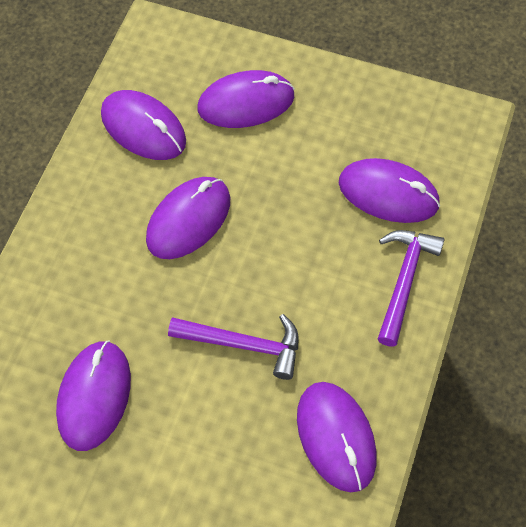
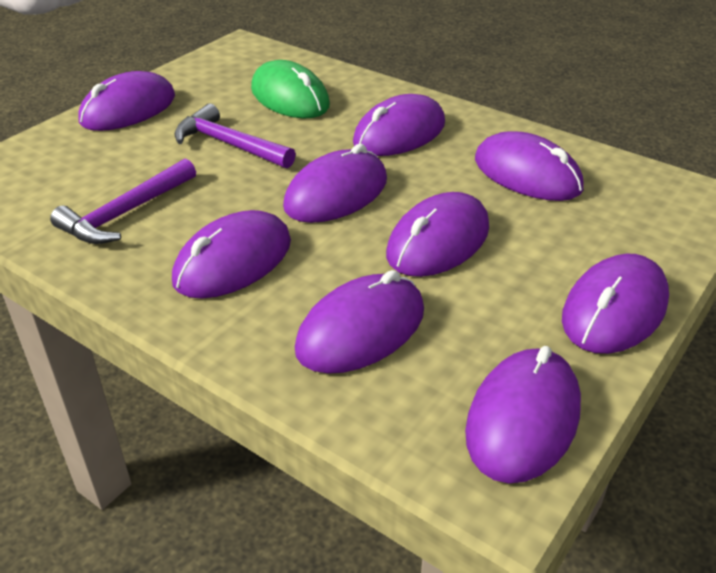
green mouse: none = 0 -> [251,60,330,118] = 1
purple mouse: [56,340,131,451] [101,90,186,160] [146,177,230,259] [197,70,295,128] [297,382,377,492] [339,158,440,223] = 6 -> [78,71,175,131] [172,210,291,299] [283,144,387,223] [295,270,424,374] [353,94,445,156] [386,192,489,277] [465,346,581,483] [475,132,584,201] [562,254,669,354] = 9

